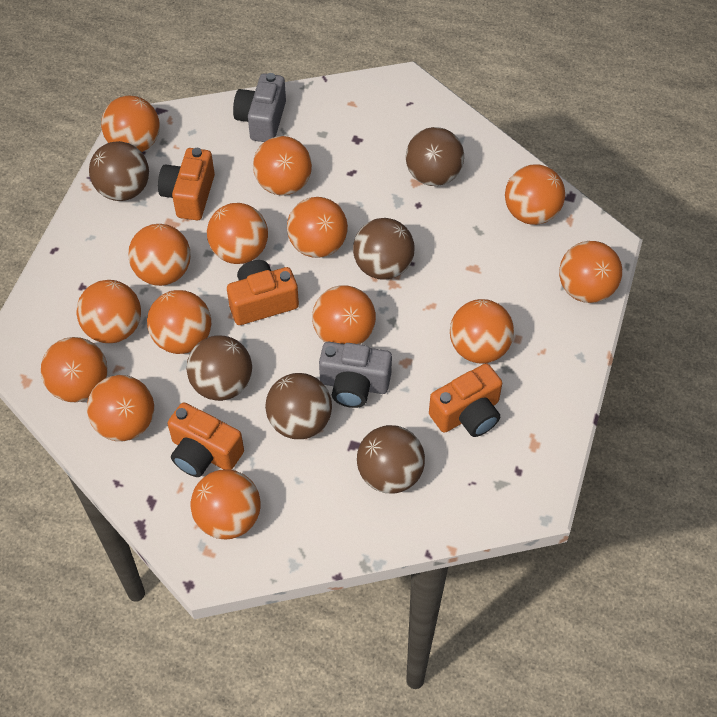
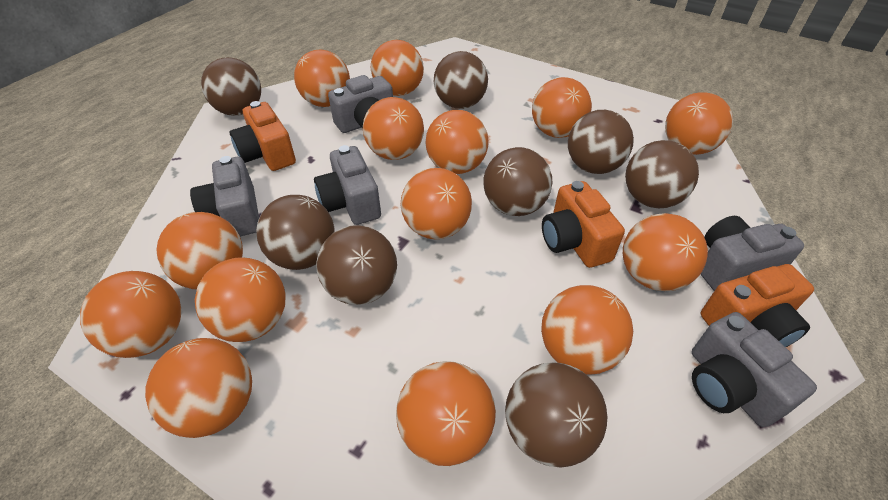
brown ball: [89,141,149,201] [187,335,252,401] [265,373,332,439] [353,218,415,280] [357,425,425,493] [406,127,464,186] = 6 -> [201,57,261,116] [256,195,335,270] [316,225,397,305] [434,51,488,109] [484,147,552,216] [505,362,607,468] [568,110,634,174] [625,140,699,208] = 8
grey camera: [233,73,286,142] [319,342,392,408] = 2 -> [190,156,259,237] [314,145,381,225] [328,75,393,133] [692,312,817,427] [700,216,804,291] = 5
orange camera: [158,148,215,220] [167,403,244,477] [227,260,299,325] [429,363,502,437] = 4 -> [230,101,296,171] [542,181,625,268] [701,264,814,347] = 3

